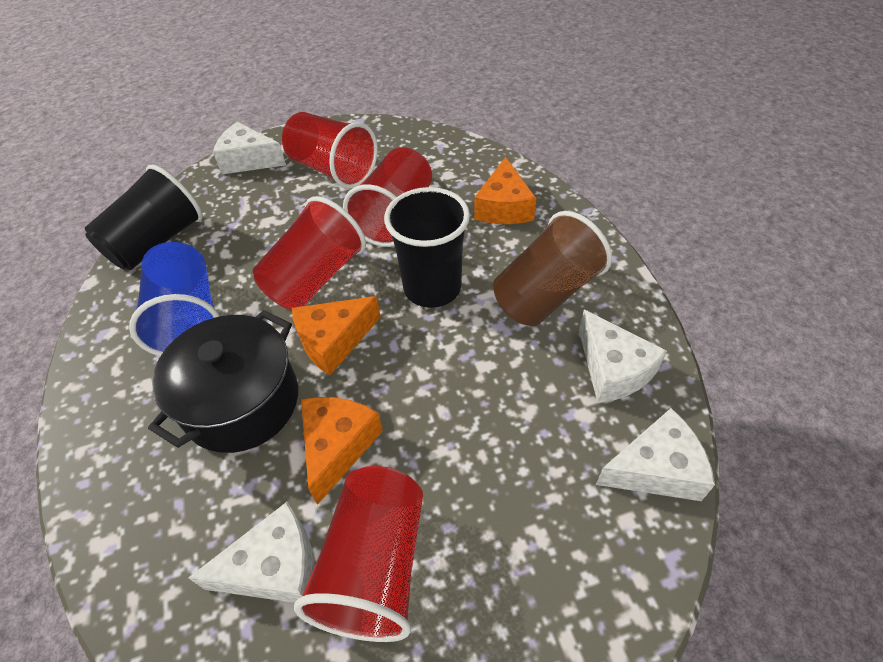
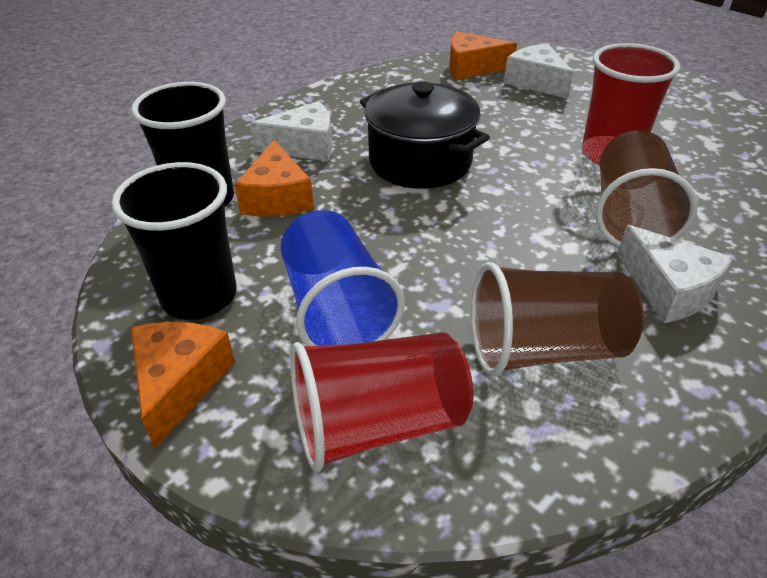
brown cup: [493,211,612,326] = 1 -> [471,262,644,376] [596,130,698,247] = 2
red cup: [253,196,366,310] [282,112,378,189] [294,466,423,642] [343,147,432,247] = 4 -> [290,332,474,472] [582,43,680,165] = 2
white cheese: [188,502,314,603] [213,122,286,174] [579,309,667,403] [596,408,715,501] = 4 -> [250,101,332,161] [504,43,574,99] [617,225,733,323] = 3

